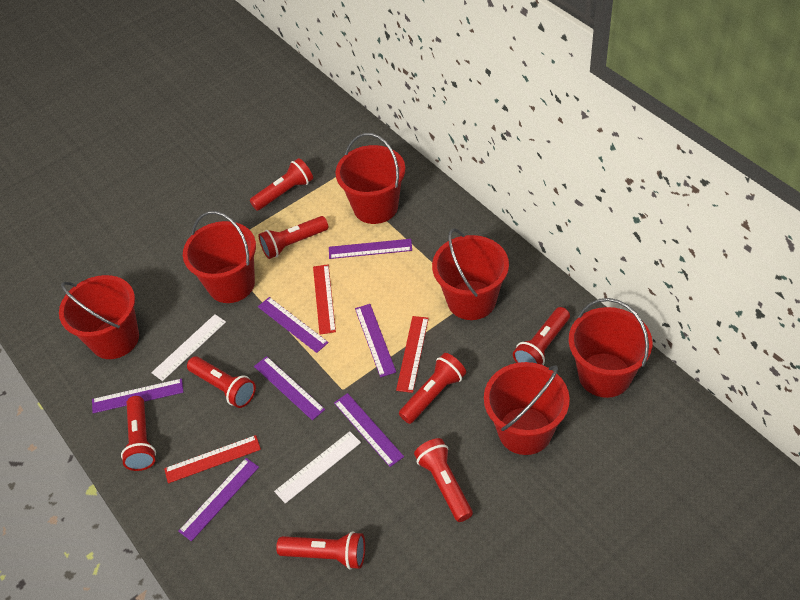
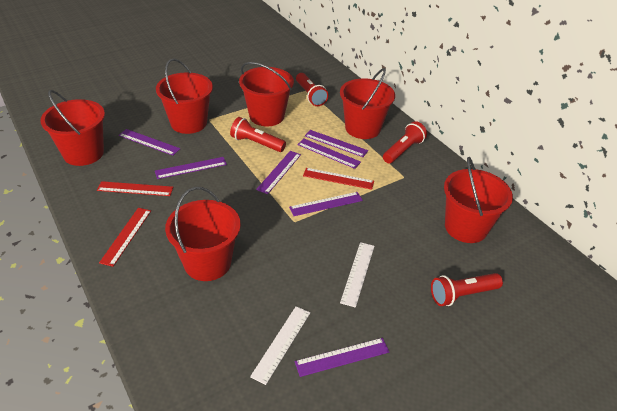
red flashlight: [121,396,156,471] [187,356,256,408] [250,158,313,211] [259,216,328,259] [276,531,365,570] [399,353,466,424] [414,438,473,522] [513,307,570,365] = 8 -> [230,117,286,152] [296,73,329,106] [383,121,427,164] [431,273,503,306] = 4

